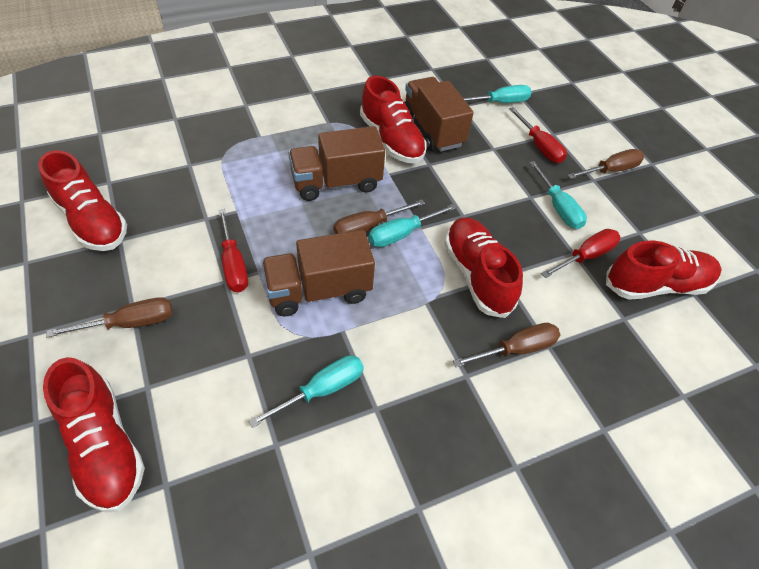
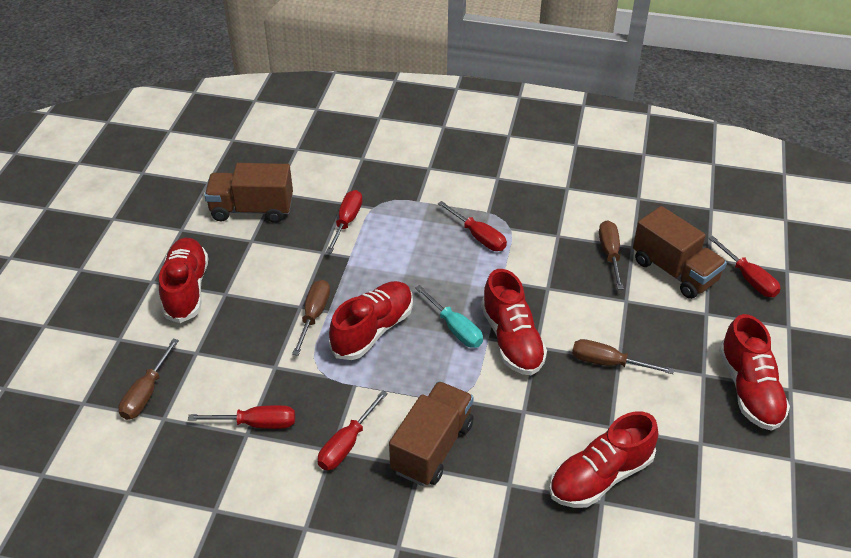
red screwdriver: [218,209,248,292] [509,107,567,163] [541,229,620,278] = 3 -> [188,405,295,429] [318,390,388,470] [326,190,363,253] [438,201,507,251] [708,236,781,297] = 5
turquoise screwdriver: [248,355,364,428] [368,204,457,247] [463,85,532,103] [529,161,587,229] = 4 -> [415,285,483,348] = 1

